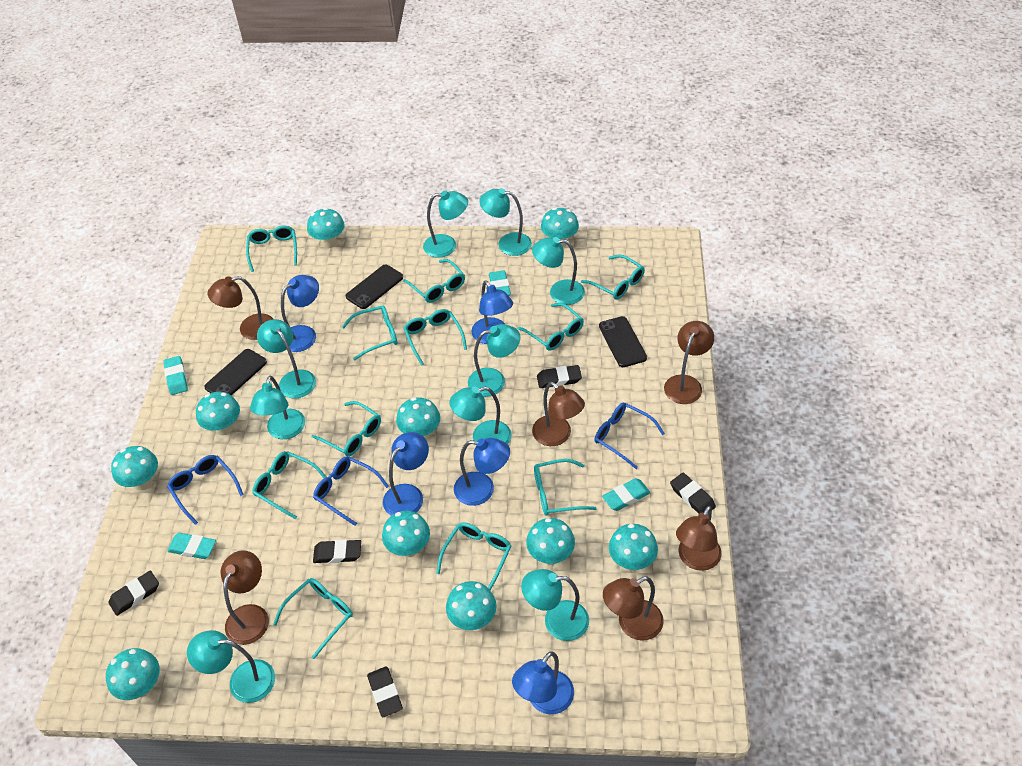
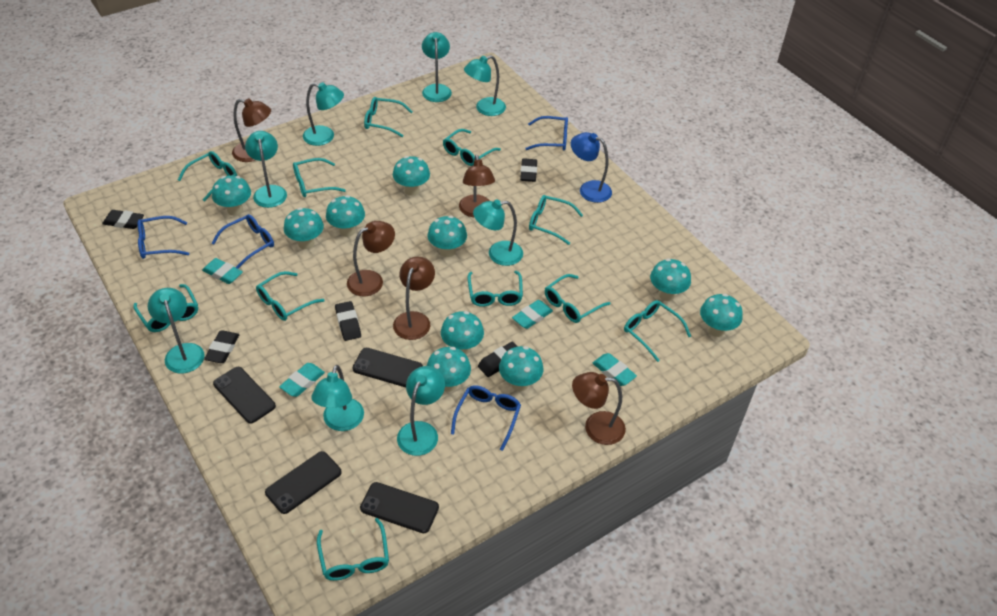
black phone: [204,349,267,396] [346,265,403,309] [599,316,647,367] = 3 -> [213,367,276,424] [265,451,341,514] [352,348,423,387] [360,482,439,533] = 4
blue glasses: [167,455,244,525] [313,456,389,526] [594,403,665,469] = 3 -> [138,216,189,259] [212,214,274,269] [451,385,521,451] [525,116,568,150] = 4
blue lamp: [281,275,319,352] [383,432,429,516] [454,438,510,506] [472,280,513,344] [512,651,574,714] = 5 -> [571,132,612,203] = 1
brown lamp: [207,276,273,340] [221,550,269,645] [532,382,585,446] [603,576,664,641] [664,321,714,404] [676,506,721,571] = 6 -> [232,98,271,162] [347,221,395,296] [393,257,435,340] [459,155,495,217] [572,372,626,445] = 5
turquoise lamp: [187,630,275,703] [250,376,305,439] [257,319,316,398] [423,190,468,258] [449,387,512,444] [468,324,520,397] [479,188,532,256] [521,569,589,641] [532,237,585,305] = 9 -> [148,288,205,373] [245,131,287,208] [303,82,344,146] [311,365,364,431] [397,366,445,456] [422,32,452,102] [464,55,506,116] [473,199,523,266] = 8

